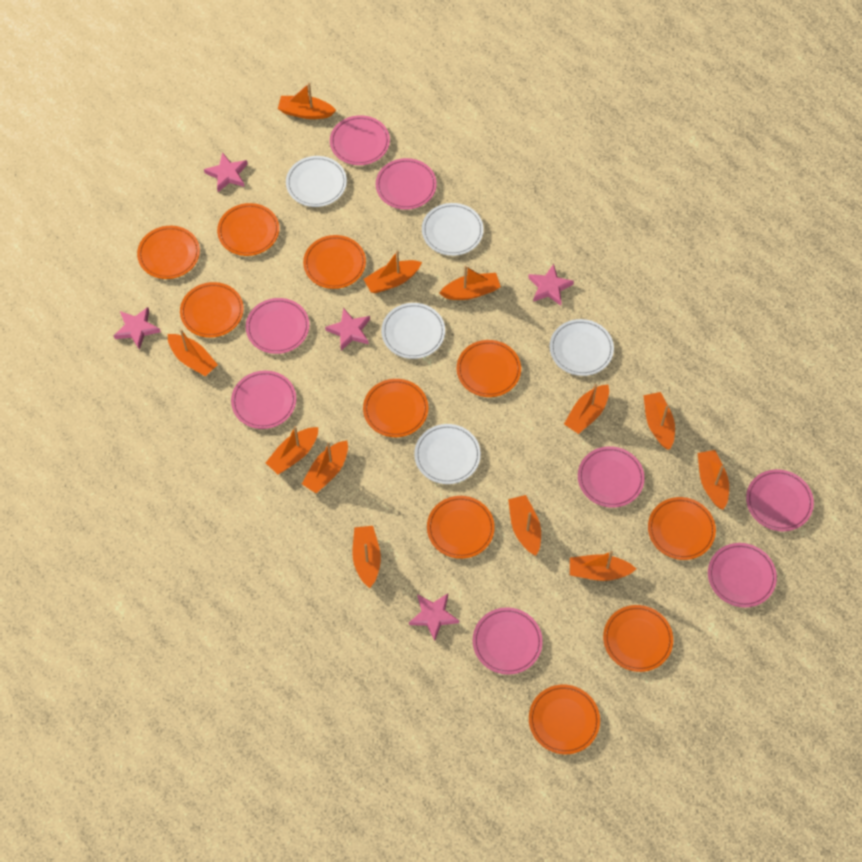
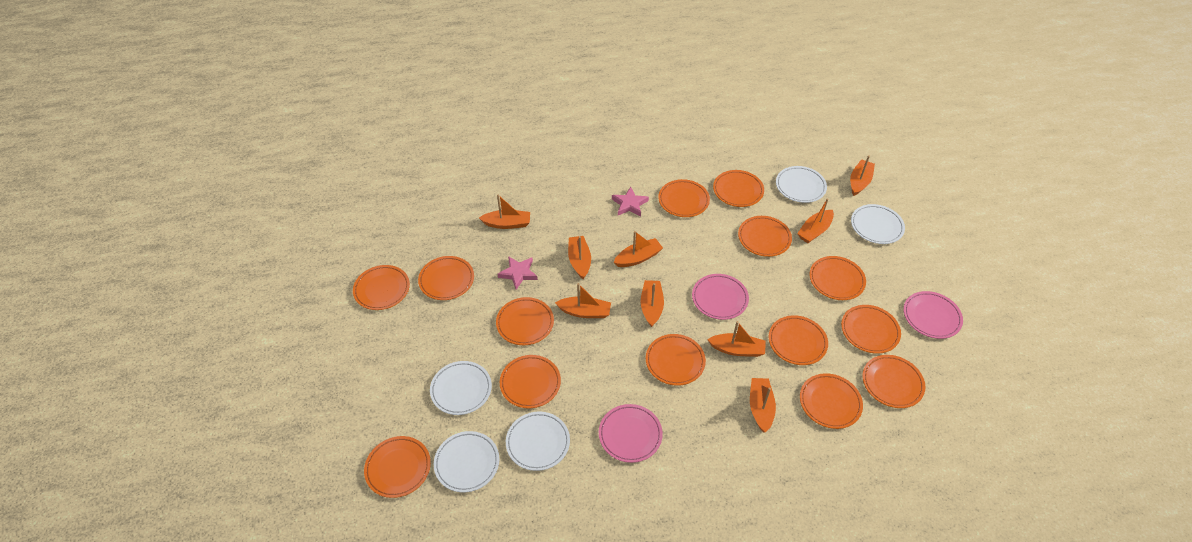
orange boat: [168,329,218,376] [265,426,318,474] [278,83,336,119] [302,441,348,493] [352,526,381,588] [364,250,422,293] [439,266,501,300] [508,495,541,556] [564,384,609,434] [570,551,636,581] [643,392,675,450] [698,450,729,510] = 12 -> [479,194,530,229] [555,283,611,318] [568,236,591,279] [613,231,663,267] [641,280,664,327] [707,321,766,357] [750,378,776,433] [797,198,834,243] [850,155,875,196] = 9
orange plate: [137,226,200,279] [180,282,244,338] [217,203,279,256] [303,235,366,289] [363,379,428,437] [427,496,495,559] [457,340,521,397] [529,685,600,754] [603,605,673,672] [648,497,716,560] = 10 -> [353,265,410,310] [364,436,431,498] [418,256,474,300] [496,297,554,345] [500,355,561,408] [646,334,706,386] [658,179,710,217] [713,170,764,207] [738,216,792,257] [768,315,828,365] [800,373,863,429] [809,256,866,300] [841,305,901,354] [862,355,925,408] = 14
pink plate: [231,370,296,429] [246,298,309,354] [330,115,390,165] [376,158,437,210] [473,607,543,675] [578,446,645,508] [708,543,777,608] [746,469,814,531] = 8 -> [599,404,663,463] [692,274,749,320] [903,291,963,339] = 3
pink star: [114,307,161,350] [204,152,248,192] [325,308,370,351] [409,593,459,641] [528,264,574,306] = 5 -> [497,256,538,290] [612,187,649,217] = 2

